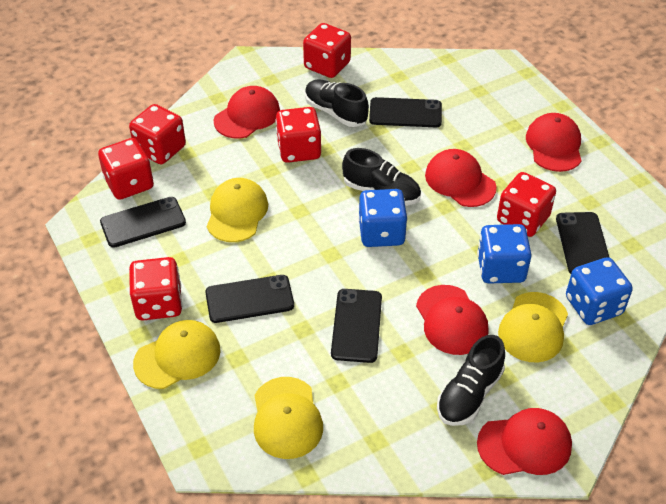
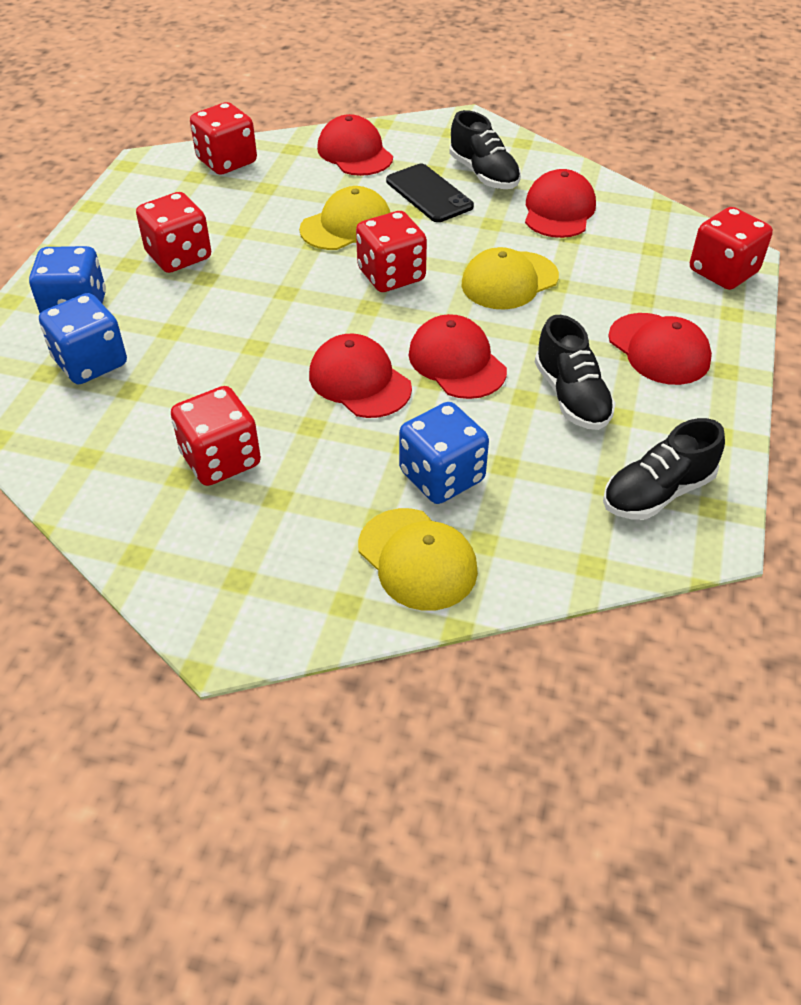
black phone: [100,197,186,248] [205,275,294,323] [331,289,382,363] [369,97,442,127] [556,212,610,274] = 5 -> [386,164,474,222] = 1
red dice: [98,138,154,200] [129,104,186,164] [129,257,182,320] [276,107,321,163] [303,23,351,78] [497,172,556,237] = 6 -> [136,192,211,273] [171,386,261,486] [190,102,257,175] [356,211,427,292] [690,207,773,290] = 5
yellow cap: [133,320,221,389] [207,178,268,242] [254,377,323,459] [498,292,568,362] = 4 -> [299,186,391,250] [358,508,478,611] [461,247,559,310] = 3

